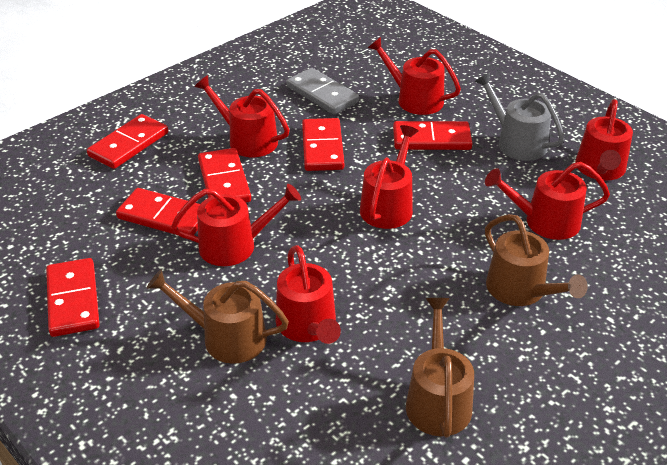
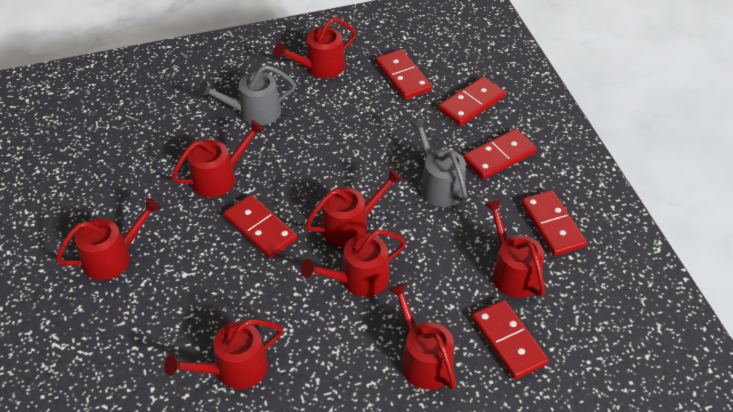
brown watering can: [147,270,289,364] [406,298,474,438] [485,214,588,306] = 3 -> none = 0
grey domino: [287,68,359,115] = 1 -> none = 0
grey watering can: [474,72,565,161] = 1 -> [198,65,296,126] [410,118,468,207] = 2
red watering can: [171,184,301,266] [194,75,290,157] [276,245,341,344] [360,125,419,229] [368,37,461,115] [485,162,610,240] [575,99,633,181] = 7 -> [56,198,161,280] [164,319,283,389] [172,120,265,197] [273,18,356,78] [301,230,406,297] [305,168,403,247] [388,283,456,390] [484,199,545,298] = 8

